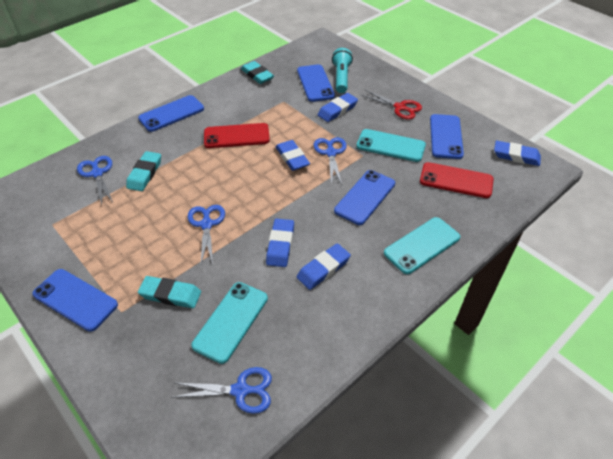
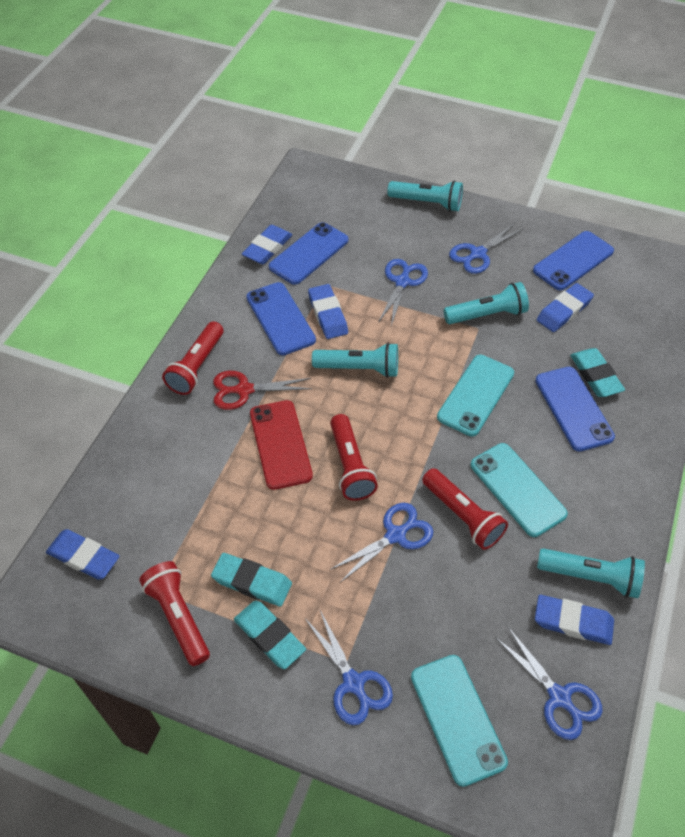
blue phone: [32,269,118,332] [138,95,204,132] [297,64,335,102] [334,170,395,225] [430,114,464,159] = 5 -> [246,282,316,355] [269,222,348,285] [533,231,614,290] [535,367,615,452] = 4
blue scissors: [77,156,113,205] [171,367,272,414] [188,205,225,264] [314,137,347,185] = 4 -> [306,610,393,725] [330,503,433,582] [378,259,428,326] [449,223,523,274] [495,627,603,740] = 5
red flashlight: none = 0 -> [139,561,210,666] [162,321,223,395] [330,414,378,501] [422,468,508,550] = 4
red phone: [204,123,270,148] [420,162,494,198] = 2 -> [250,400,313,490] = 1
turquoise flashlight: [332,48,353,93] = 1 -> [312,342,398,378] [387,181,463,212] [444,282,529,324] [537,548,645,598] = 4

